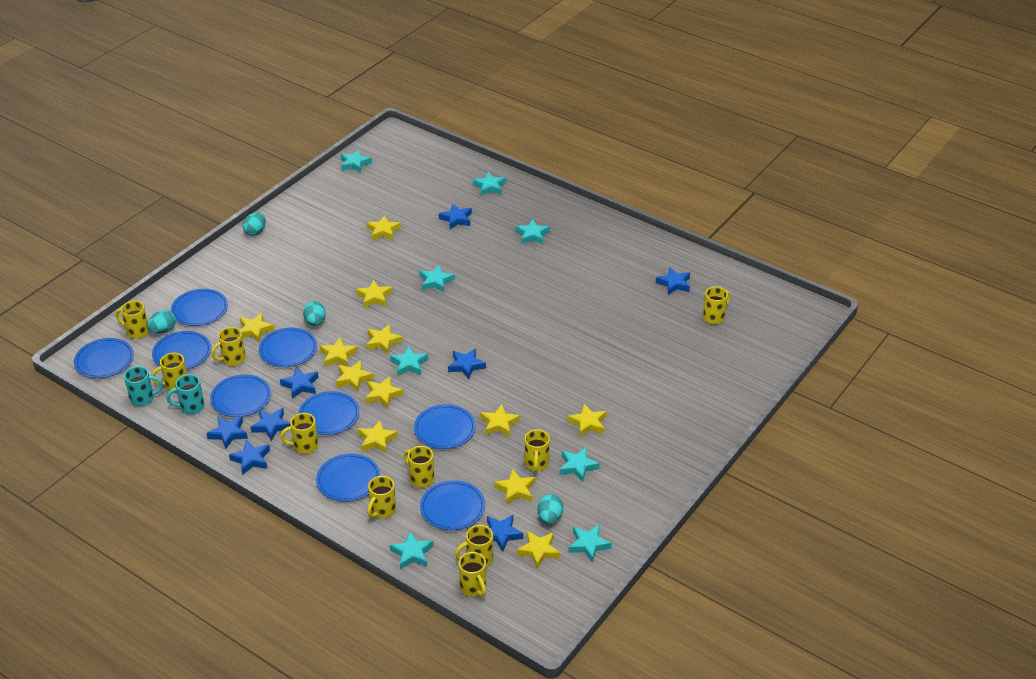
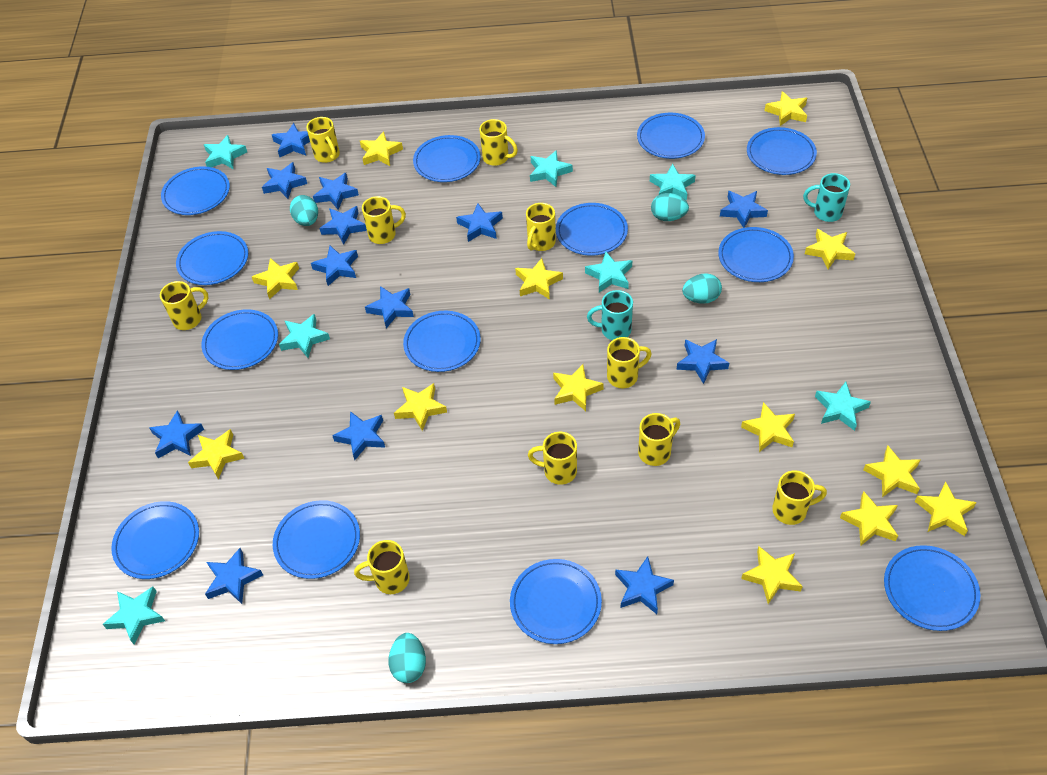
blue plate: [74,338,134,378] [152,331,211,370] [171,289,228,326] [210,374,271,417] [259,327,317,367] [298,391,360,435] [316,454,380,502] [414,404,476,449] [420,480,485,530] = 9 -> [111,501,199,579] [161,166,230,215] [176,231,248,285] [201,309,278,370] [273,500,360,579] [403,311,481,372] [413,135,481,182] [510,559,602,644] [556,203,628,256] [637,113,705,159] [718,227,794,282] [747,127,817,175] [884,545,980,631] = 13
blue star: [206,416,248,449] [229,440,270,475] [250,408,291,441] [280,367,319,399] [439,204,472,229] [448,349,486,379] [487,515,523,552] [656,267,690,295] = 8 -> [149,410,204,458] [205,548,263,604] [262,162,307,199] [272,123,310,157] [311,246,358,286] [313,173,359,210] [320,206,367,245] [332,411,385,460] [365,286,414,328] [456,203,503,242] [615,556,674,614] [676,339,729,384] [720,191,768,228] = 13
turquoise star: [341,149,372,173] [390,346,428,376] [390,531,433,570] [420,265,455,292] [473,172,506,196] [515,219,550,244] [559,448,600,482] [568,525,612,563] = 8 -> [102,587,165,645] [204,135,247,169] [279,314,330,358] [530,150,573,187] [585,251,632,293] [650,164,696,200] [815,382,871,431] = 7
yellow star: [240,313,275,342] [320,338,358,367] [335,360,374,392] [356,280,392,308] [358,420,398,454] [365,376,404,408] [366,324,403,354] [367,215,401,240] [481,404,520,437] [494,469,536,505] [517,531,560,568] [568,404,607,437] = 12 -> [188,429,244,479] [252,258,299,300] [360,131,403,166] [394,383,447,431] [515,258,563,300] [553,364,604,411] [741,402,795,452] [741,546,803,604] [765,91,807,126] [805,229,855,269] [840,491,898,546] [863,445,921,497] [915,482,977,536] = 13

